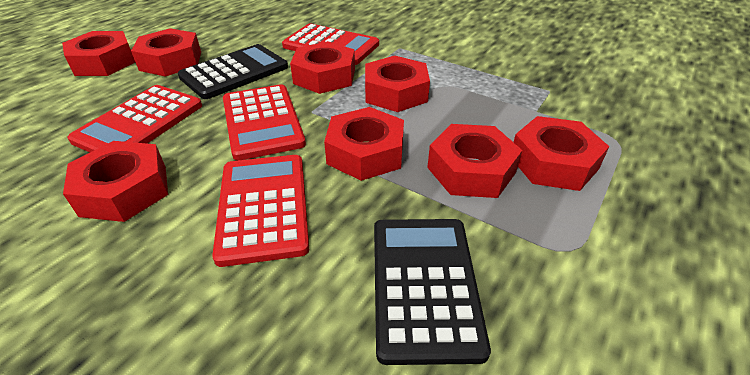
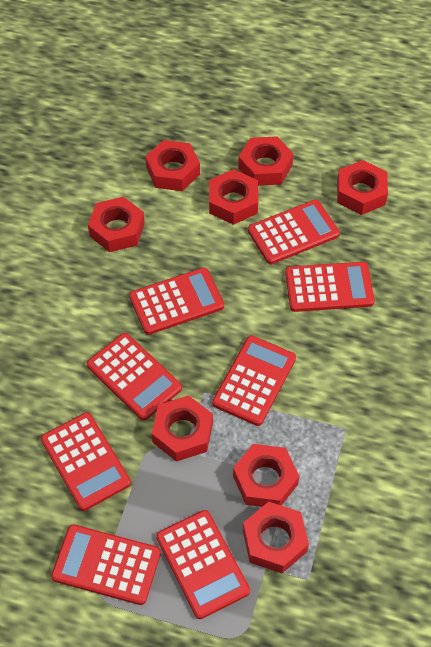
black calculator: [178,44,288,99] [374,219,491,365] = 2 -> none = 0
red calculator: [68,85,202,152] [212,155,309,267] [223,84,306,161] [282,23,379,65] = 4 -> [41,412,131,511] [51,525,161,605] [87,333,182,421] [129,268,224,335] [156,510,250,619] [212,336,296,426] [248,200,340,264] [285,262,375,312] = 8

